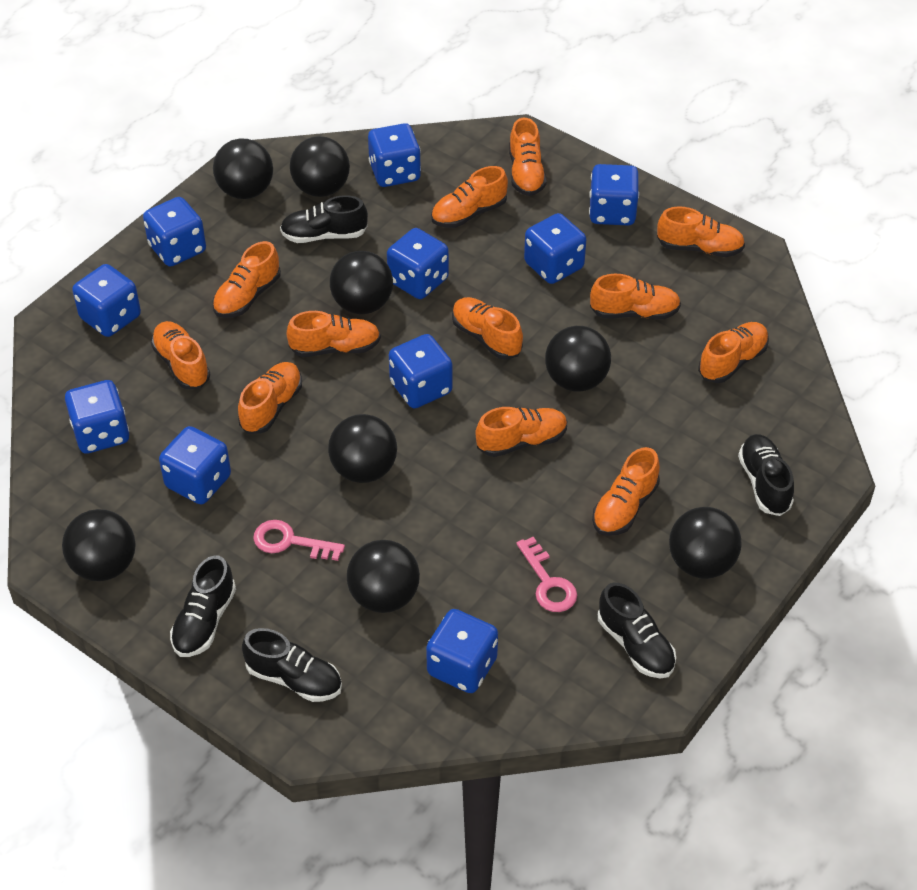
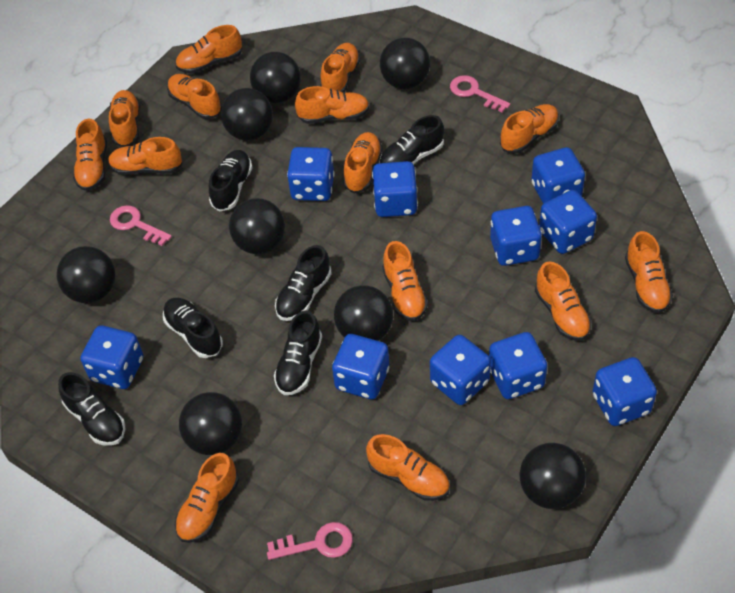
black shoe: [170,555,236,657] [242,628,342,702] [280,195,368,243] [598,583,676,678] [738,434,794,516] = 5 -> [58,372,125,446] [163,298,223,358] [209,150,252,211] [274,311,322,395] [275,245,332,321] [379,115,444,164] = 6
orange shoe: [151,321,210,389] [213,241,281,318] [238,362,302,434] [287,311,381,357] [431,166,508,228] [452,297,523,359] [475,407,568,457] [509,117,547,196] [590,274,681,319] [592,447,660,536] [657,207,745,257] [698,322,769,383] = 12 -> [73,119,107,191] [108,137,182,175] [109,90,140,147] [167,74,222,119] [175,25,242,74] [175,453,239,543] [295,86,370,124] [320,43,360,92] [343,132,382,193] [366,434,450,501] [382,241,428,321] [500,104,559,154] [535,261,592,341] [625,231,673,313] = 14
pink key: [253,520,345,561] [516,537,577,612] = 2 -> [110,205,172,246] [267,522,353,560] [450,75,510,112] = 3

